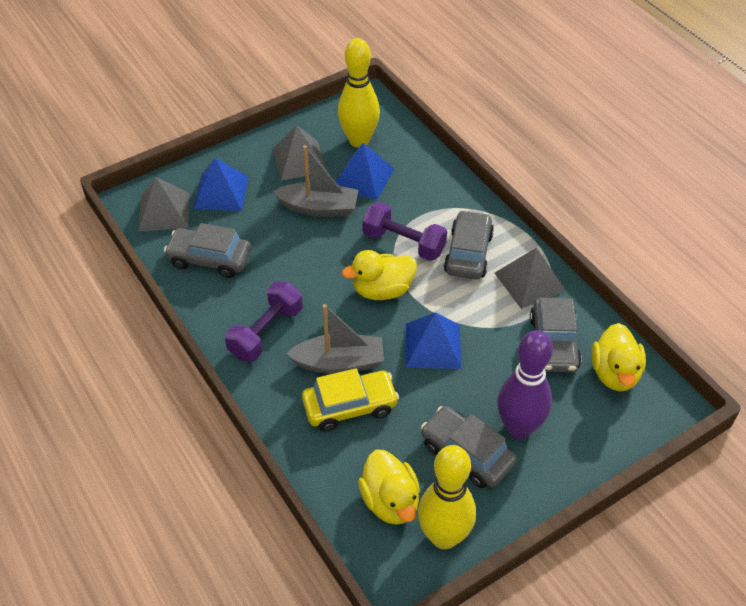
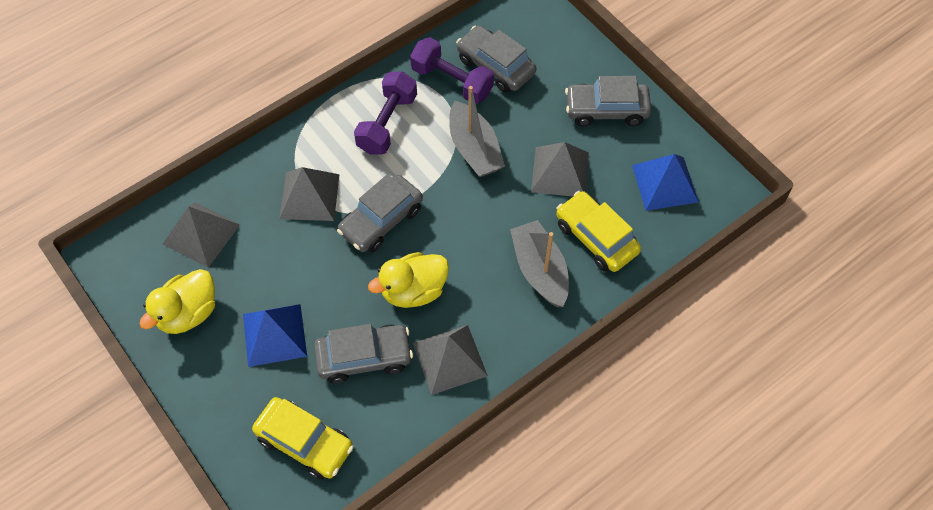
blue pyramid: [194,158,248,211] [336,143,394,200] [405,312,461,369] = 3 -> [243,304,307,367] [632,154,698,211] = 2
grey pyramid: [138,177,190,231] [272,125,327,180] [495,248,566,309] = 3 -> [163,202,240,268] [279,167,339,221] [413,325,488,395] [531,142,589,197] = 4
purple bowling pin: [497,330,553,439] = 1 -> none = 0
yellow bowling pin: [338,38,380,148] [418,445,476,549] = 2 -> none = 0
yellow car: [302,368,399,432] = 1 -> [252,397,354,480] [556,191,641,272] = 2
yellow duck: [342,250,417,300] [358,450,420,525] [591,323,646,391] = 3 -> [140,269,215,334] [368,252,449,308] = 2

